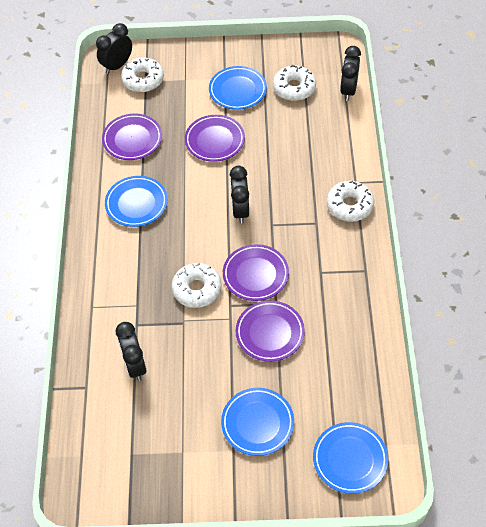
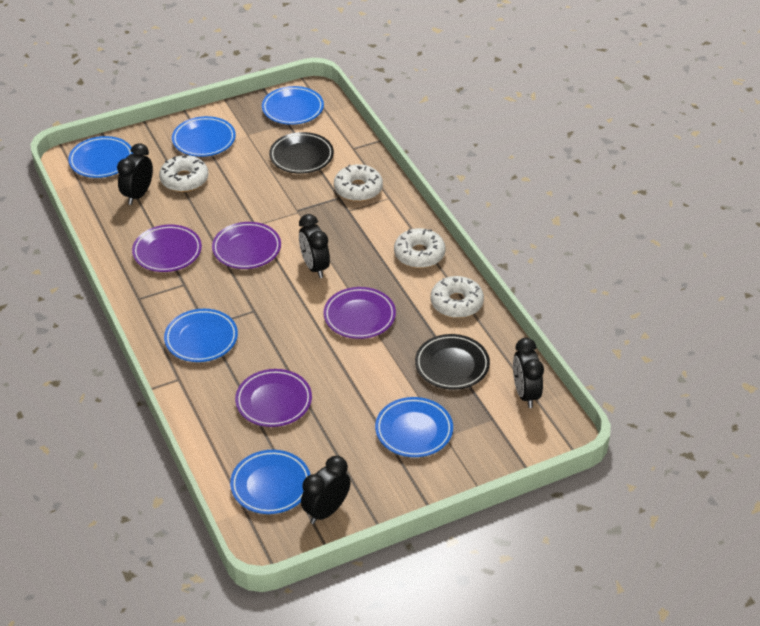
black plate: none = 0 -> [269,132,334,174] [415,334,490,390] = 2
blue plate: [105,176,168,227] [209,66,267,110] [221,388,294,456] [313,422,388,494] = 4 -> [68,136,133,178] [164,309,238,362] [172,116,236,157] [230,450,310,514] [262,86,324,125] [375,397,453,457] = 6

